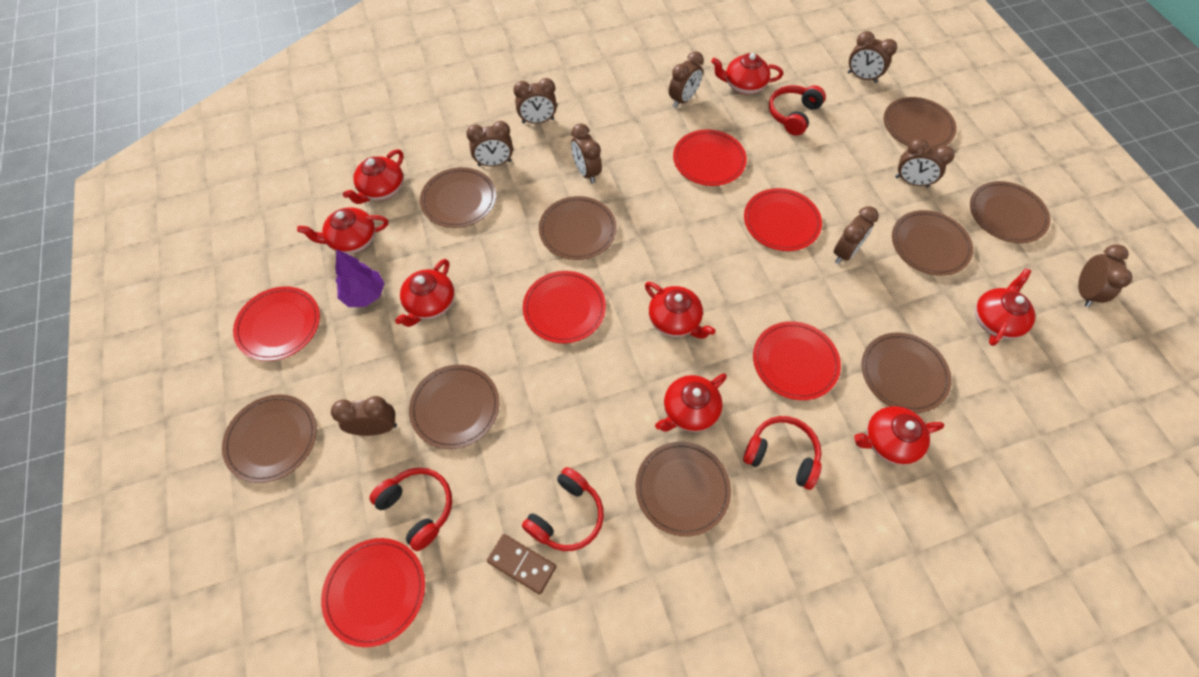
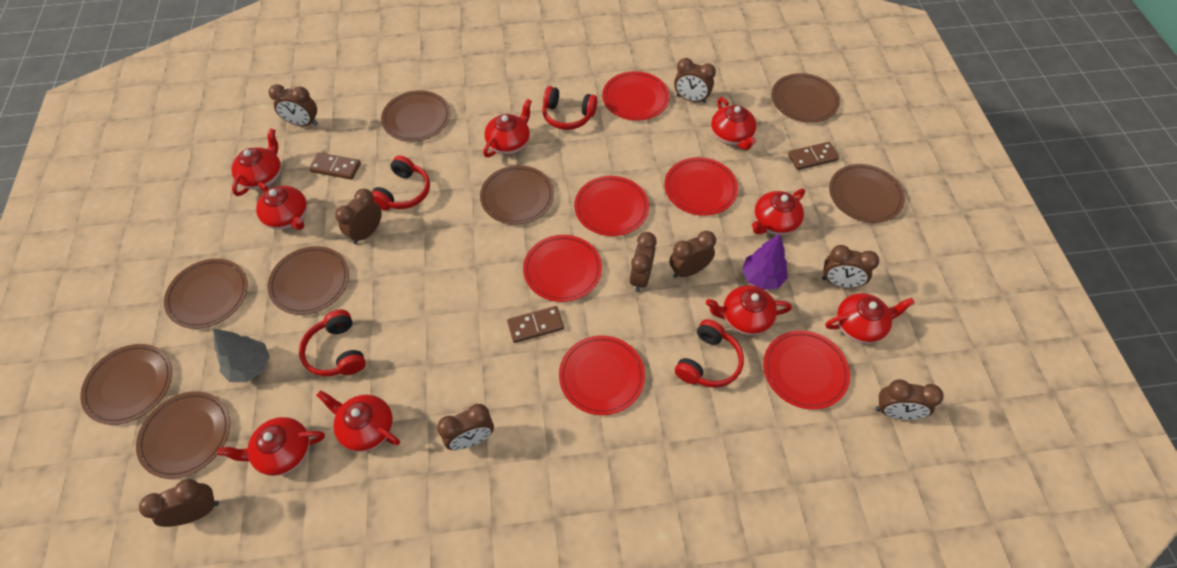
brown domino: [487,534,556,595] = 1 -> [309,152,361,180] [507,306,564,343] [788,142,839,170] = 3
brown plate: [222,395,317,483] [409,365,500,449] [420,167,496,228] [539,196,617,260] [636,442,731,537] [861,332,952,413] [884,97,957,148] [892,210,973,276] [970,181,1050,243] = 9 -> [80,344,172,425] [136,392,230,479] [164,259,248,329] [268,246,349,315] [381,90,450,142] [480,165,554,225] [771,73,840,123] [829,164,905,223] = 8
grey tree: none = 0 -> [213,329,270,382] = 1
red teapot: [297,207,388,254] [343,149,404,204] [395,259,454,327] [645,282,716,339] [655,373,727,432] [711,53,783,94] [854,406,944,465] [975,268,1035,346] = 8 -> [217,417,325,476] [231,128,281,196] [256,182,307,230] [316,390,400,452] [483,99,532,157] [706,285,792,335] [711,97,756,150] [752,189,805,235] [825,293,915,344] = 9

